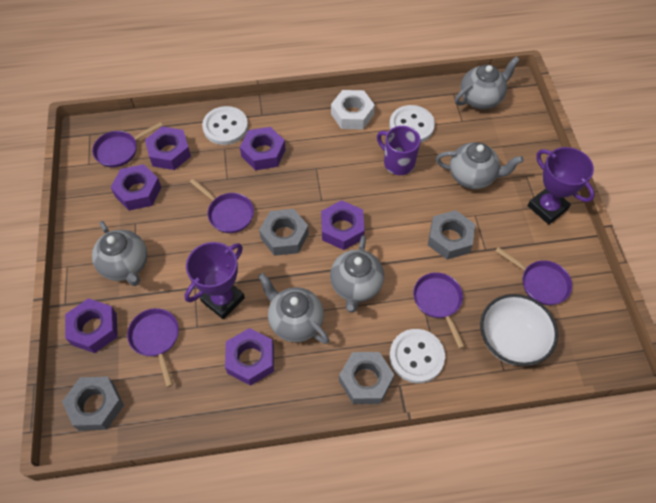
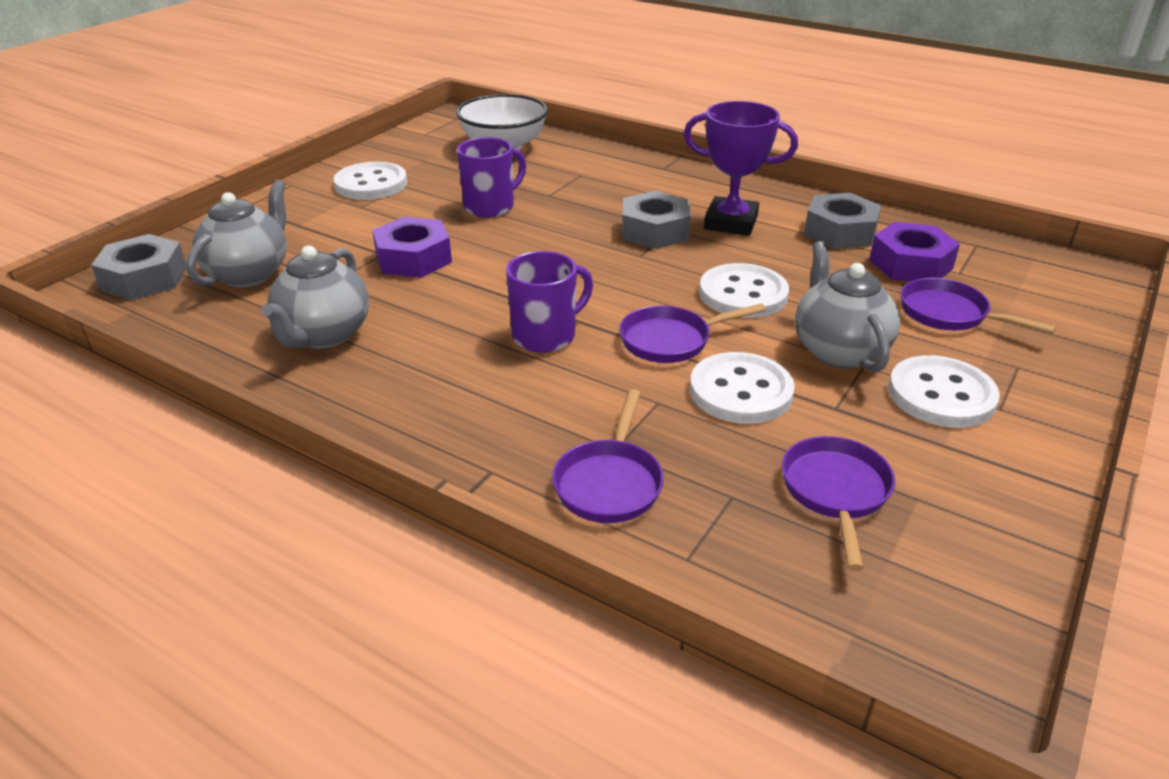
grey nut: [62,377,124,431] [259,209,309,256] [339,352,395,404] [428,210,475,260] = 4 -> [91,234,187,300] [622,191,691,249] [804,193,881,249] = 3
grey teapot: [92,221,147,286] [258,273,329,344] [330,236,384,313] [436,142,524,189] [455,56,520,109] = 5 -> [186,180,287,287] [261,245,369,348] [795,241,900,372] = 3
purple mug: [377,126,421,175] = 1 -> [457,137,526,218] [506,251,593,353] = 2
purple nut: [65,298,118,353] [110,164,161,211] [145,126,191,170] [225,328,274,386] [240,127,286,171] [321,200,365,250] = 6 -> [372,217,452,278] [869,222,960,282] = 2
purple pan: [92,122,163,168] [127,308,179,387] [190,178,254,233] [413,272,465,349] [495,247,572,305] = 5 -> [552,389,664,523] [619,303,766,363] [782,436,895,571] [900,278,1056,334] = 4
purple trophy: [184,242,245,319] [527,147,595,224] = 2 -> [684,101,798,236] = 1
white button: [202,106,248,145] [389,105,435,143] [389,329,445,383] = 3 -> [333,162,407,200] [690,352,795,424] [699,263,789,318] [888,355,1000,428] = 4
white nut: [331,90,375,129] = 1 -> none = 0

